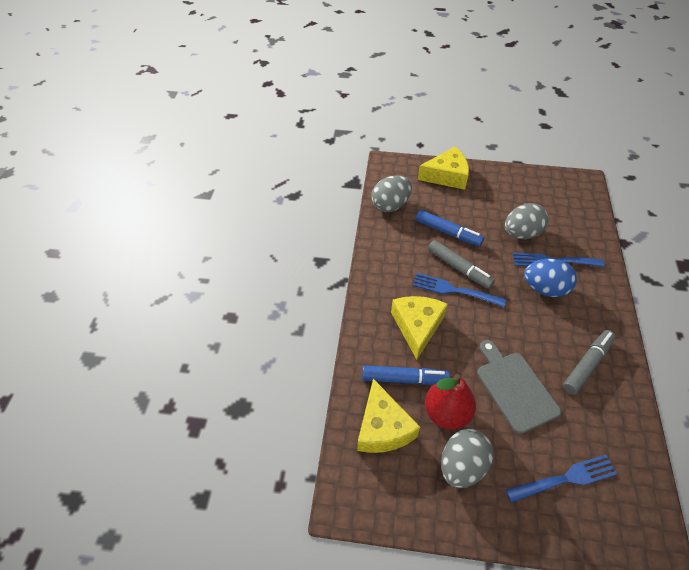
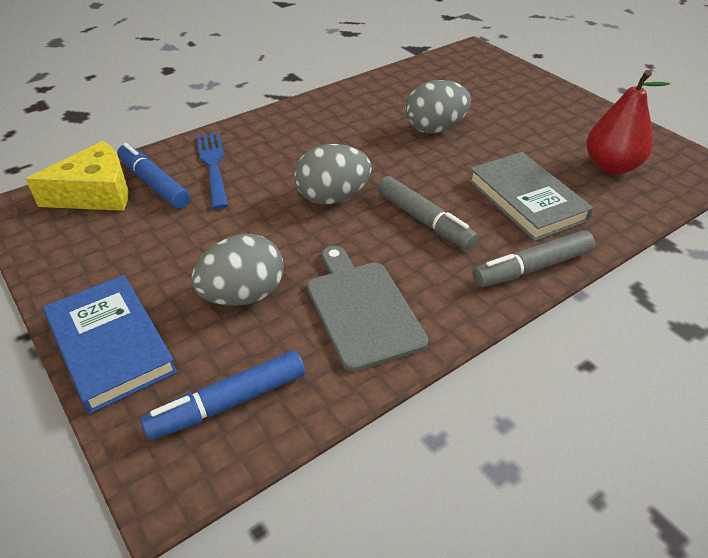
blue book: none = 0 -> [43,275,177,414] = 1
blue egg: [524,259,577,297] = 1 -> none = 0
blue fork: [413,273,506,307] [506,455,617,503] [513,253,605,267] = 3 -> [197,132,228,209] = 1
grey book: none = 0 -> [468,152,593,241] = 1
yellow cheese: [357,379,420,453] [391,296,448,360] [418,147,469,190] = 3 -> [26,141,128,211] = 1

